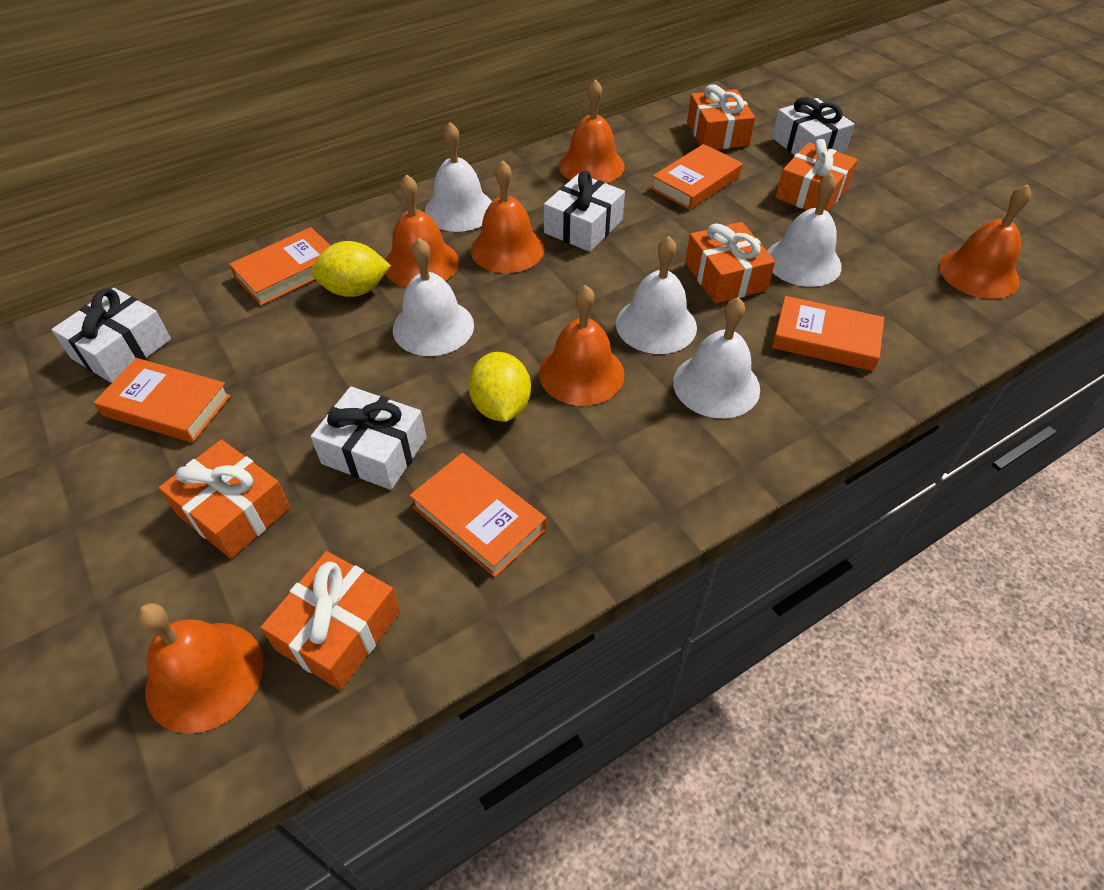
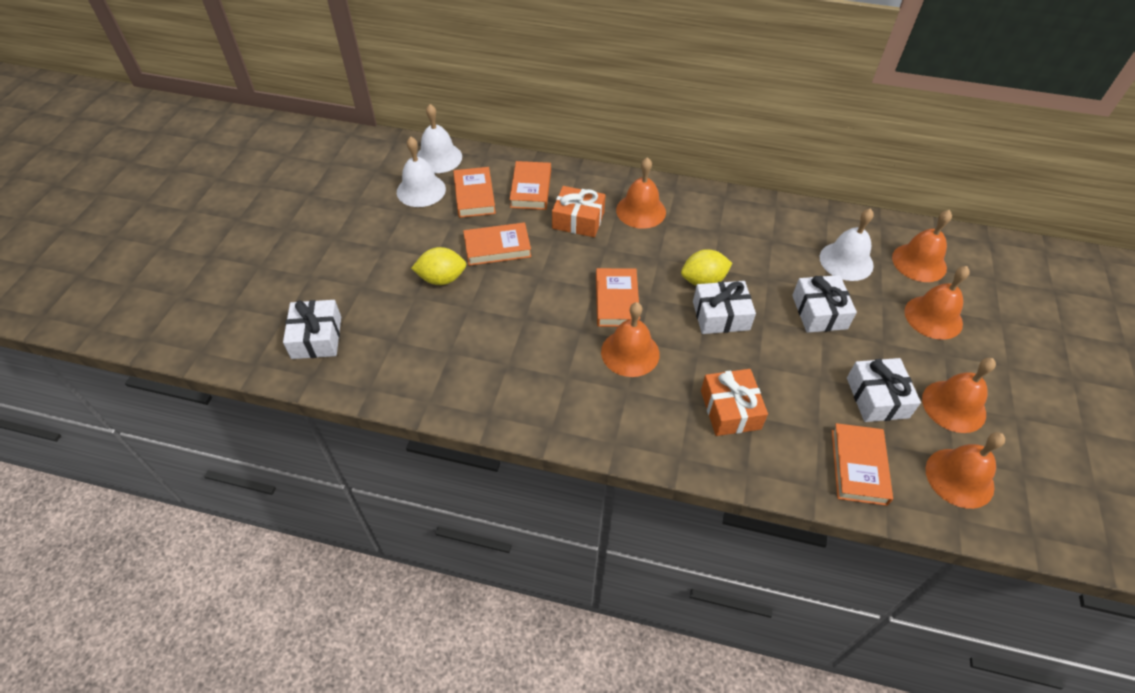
orange gift: [159,439,290,559] [260,551,400,690] [685,222,775,304] [687,84,755,150] [775,139,858,212] = 5 -> [552,186,606,237] [701,369,768,436] = 2
white bell: [393,238,474,356] [425,122,492,232] [616,236,697,354] [673,297,760,418] [767,173,842,287] = 5 -> [397,136,446,207] [417,104,462,173] [820,208,874,281] = 3

